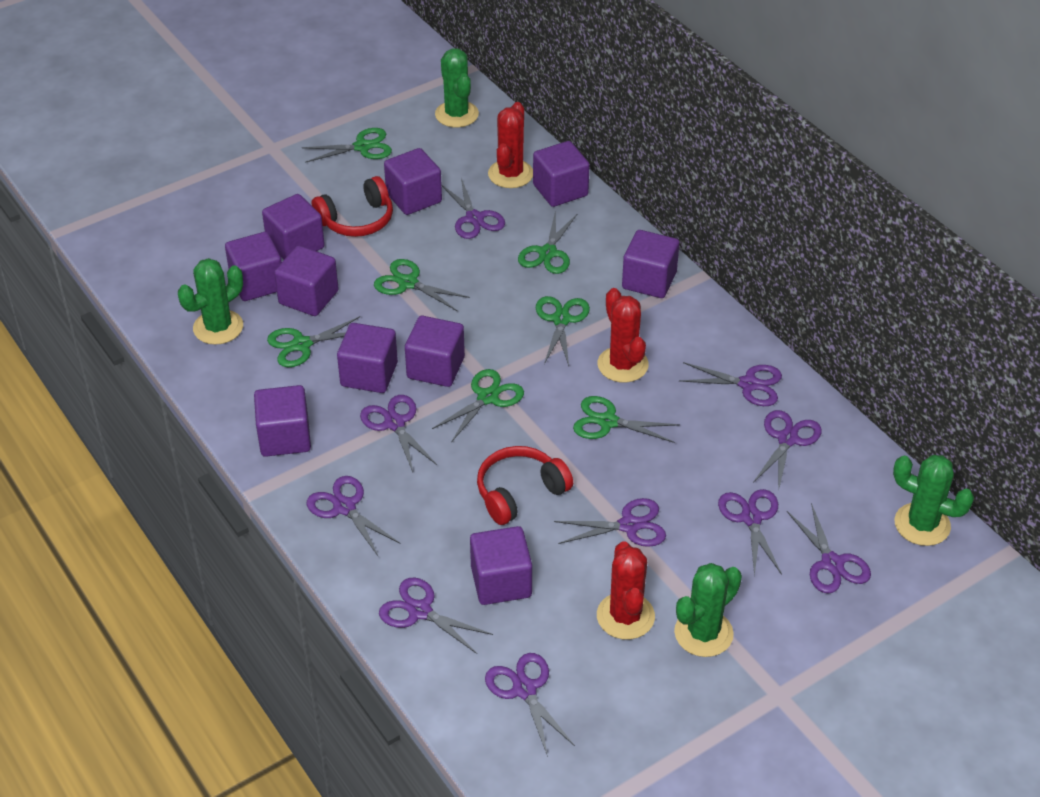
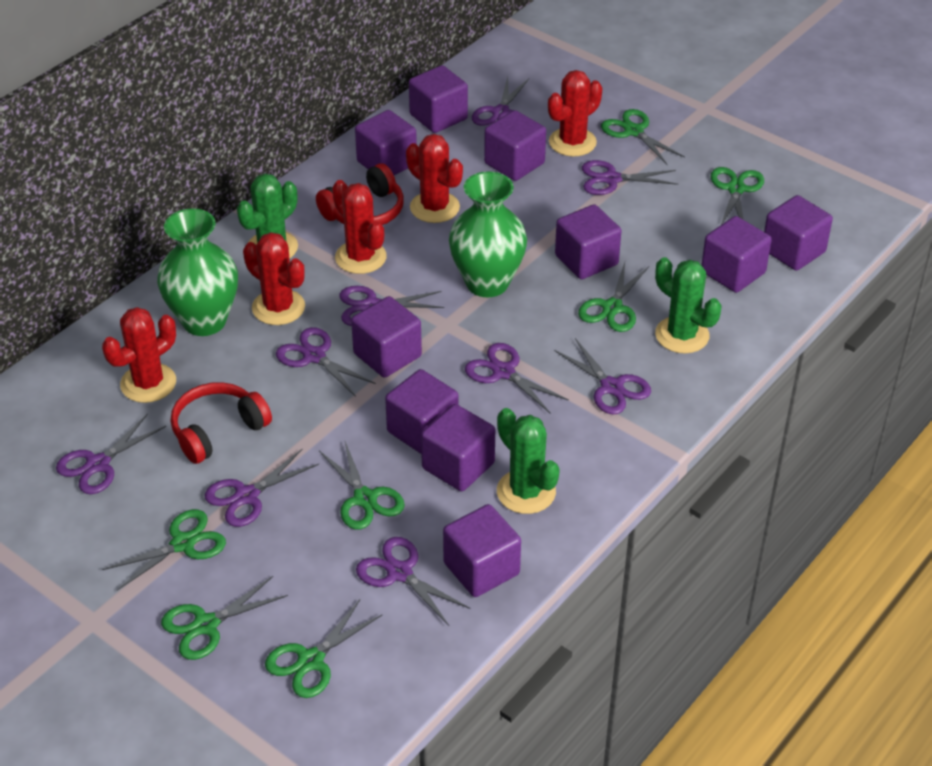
green cactus: [178,258,243,345] [435,48,479,127] [674,563,742,657] [893,455,974,546] = 4 -> [237,173,298,259] [497,408,560,514] [655,257,721,353] = 3
green vase: none = 0 -> [157,208,238,336] [449,172,527,297] = 2
purple scissors: [307,476,401,556] [360,395,437,472] [379,577,493,654] [441,178,505,239] [485,653,575,757] [554,498,666,547] [679,362,782,406] [718,489,782,576] [753,410,822,492] [787,503,871,593] = 10 -> [56,413,166,494] [205,449,319,527] [276,327,376,397] [339,286,444,326] [356,537,471,626] [465,343,569,414] [472,77,529,126] [554,338,651,414] [582,160,678,195] = 9
red cactus: [488,102,533,188] [597,541,655,640] [598,288,649,383] = 3 -> [102,307,176,403] [243,232,305,325] [332,180,387,274] [406,134,463,223] [548,70,602,156] = 5

